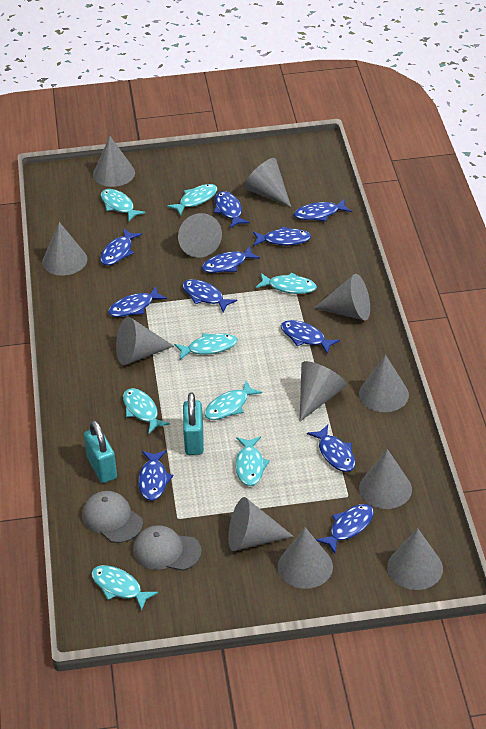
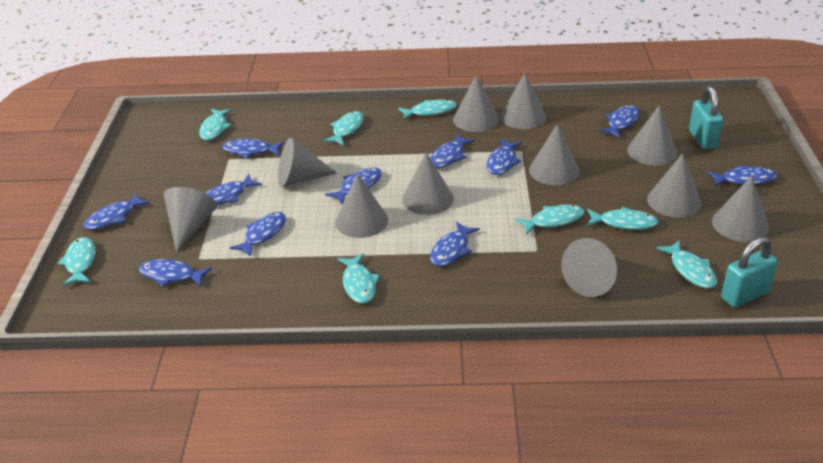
grey cap: [82,491,143,543] [133,525,202,571] = 2 -> none = 0
grey cone: [42,222,87,275] [93,136,135,187] [116,317,174,365] [178,213,222,258] [228,497,294,551] [243,158,291,207] [278,527,333,589] [300,361,347,421] [314,274,370,320] [359,355,409,412] [359,449,412,509] [387,528,443,590] = 12 -> [164,187,217,253] [278,138,337,187] [335,173,388,238] [402,152,454,215] [453,75,499,132] [500,73,546,129] [529,124,579,185] [561,238,617,297] [627,105,677,165] [647,153,701,218] [712,176,769,242] = 11

